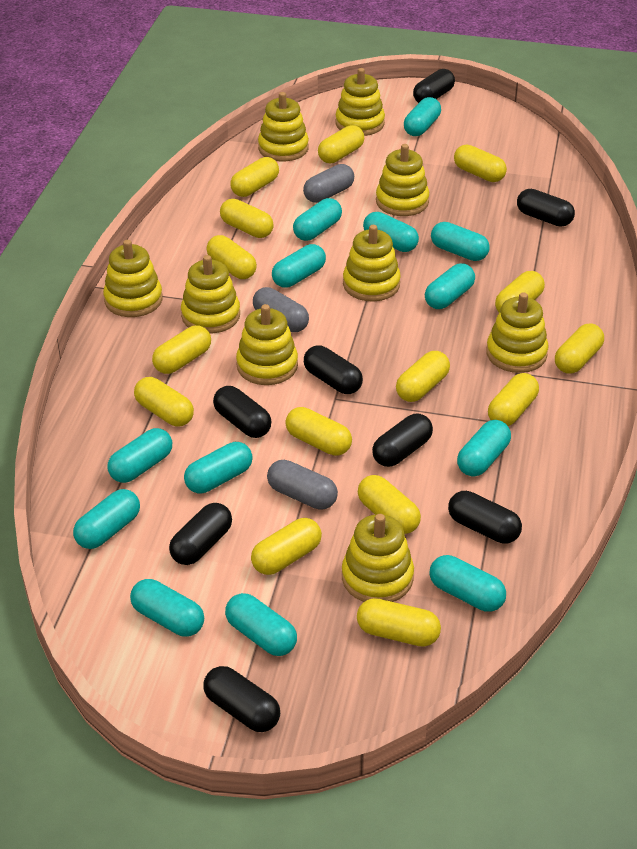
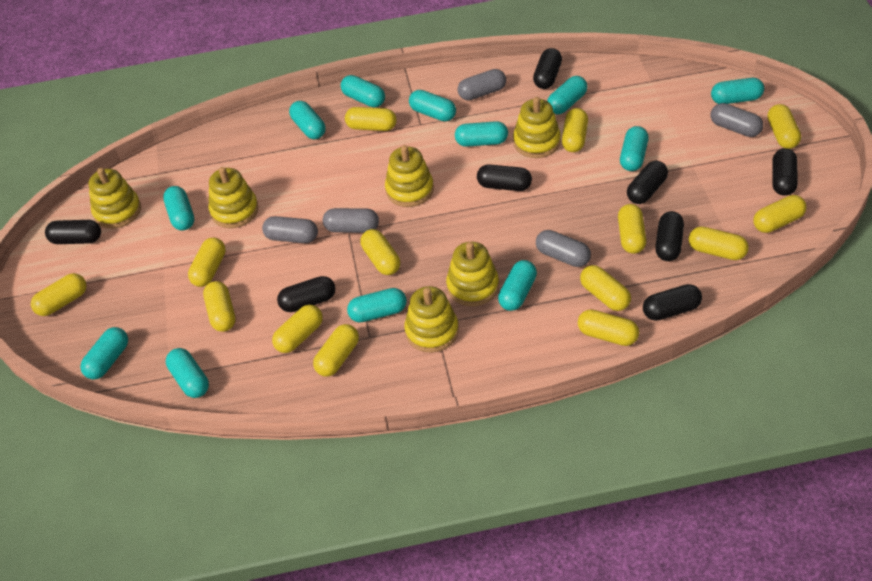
grey capsule: [253,287,309,332] [267,460,338,510] [303,164,354,203] = 3 -> [262,216,318,243] [323,208,379,233] [458,69,506,101] [536,230,591,267] [711,103,763,137] = 5
turquoise capsule: [73,489,140,549] [107,428,172,483] [130,579,204,636] [184,442,253,493] [225,593,297,656] [272,244,326,288] [293,198,342,241] [363,212,419,252] [404,97,441,136] [425,264,475,309] [429,555,506,612] [431,222,490,261] [457,420,511,476] = 13 -> [80,327,128,379] [163,186,194,230] [166,348,209,398] [289,101,326,139] [341,75,385,107] [347,288,407,323] [409,90,456,122] [455,121,508,147] [498,260,537,311] [547,76,588,114] [620,126,649,171] [711,78,764,104] = 12
yellow capsule: [134,377,194,426] [152,325,211,374] [206,235,257,279] [220,199,274,238] [230,157,279,197] [251,518,322,575] [285,407,352,456] [318,125,364,163] [357,598,441,647] [358,475,421,534] [396,351,450,402] [454,145,507,182] [488,373,539,426] [495,271,545,313] [555,324,604,374] = 15 -> [31,273,87,316] [188,238,226,287] [203,281,236,332] [272,305,323,353] [313,324,359,377] [345,107,397,131] [360,229,400,275] [562,108,588,152] [578,309,639,346] [580,265,631,311] [618,204,646,254] [689,227,749,260] [753,195,807,233] [767,104,801,149] = 14
yellow stacking toy: [103,240,163,317] [181,255,240,334] [236,304,298,385] [258,92,309,161] [336,68,385,136] [342,514,414,602] [343,225,401,302] [376,144,429,216] [486,292,549,373] = 9 -> [89,168,141,229] [208,167,258,228] [385,145,434,207] [404,286,459,353] [446,242,499,306] [513,97,561,158] = 6

